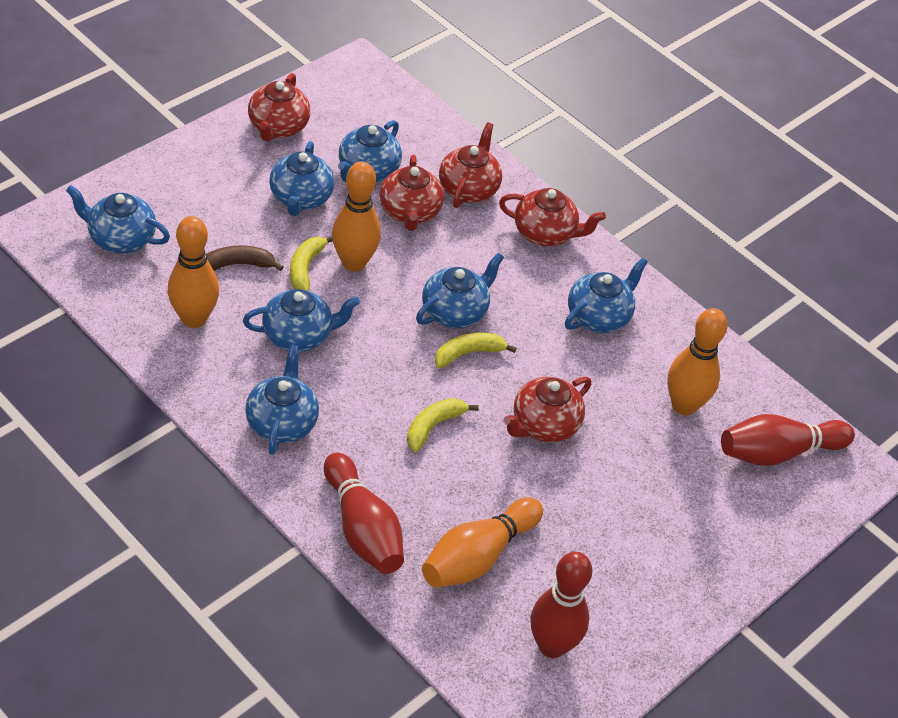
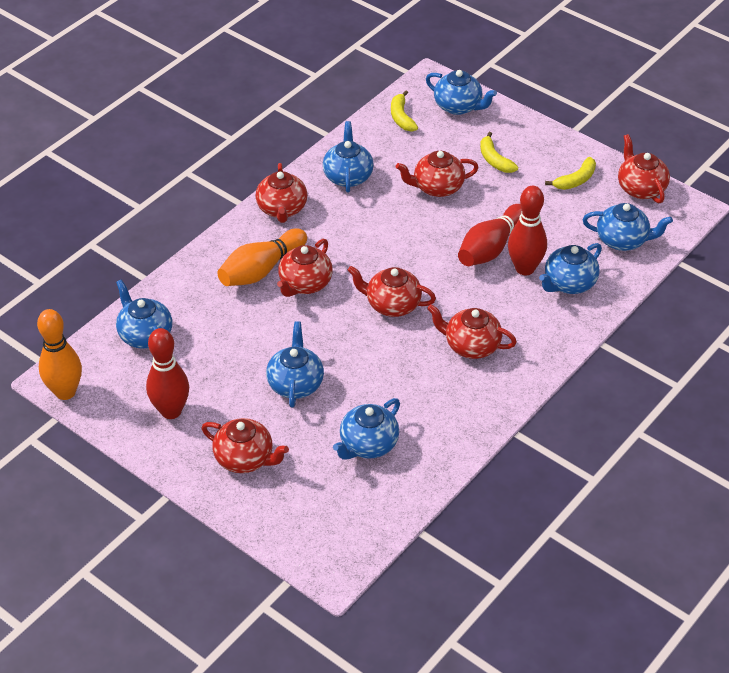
brown banana: [206,246,284,271] = 1 -> none = 0
orange bowling pin: [168,216,219,328] [332,161,381,272] [422,497,543,588] [667,308,728,416] = 4 -> [37,309,82,400] [217,228,307,286] = 2
red teapot: [248,73,311,142] [379,155,444,231] [439,122,502,208] [499,188,606,247] [504,377,591,442] = 5 -> [202,418,289,473] [256,163,307,223] [277,239,333,297] [348,266,436,317] [396,151,479,197] [427,304,517,359] [618,134,670,203] = 7

